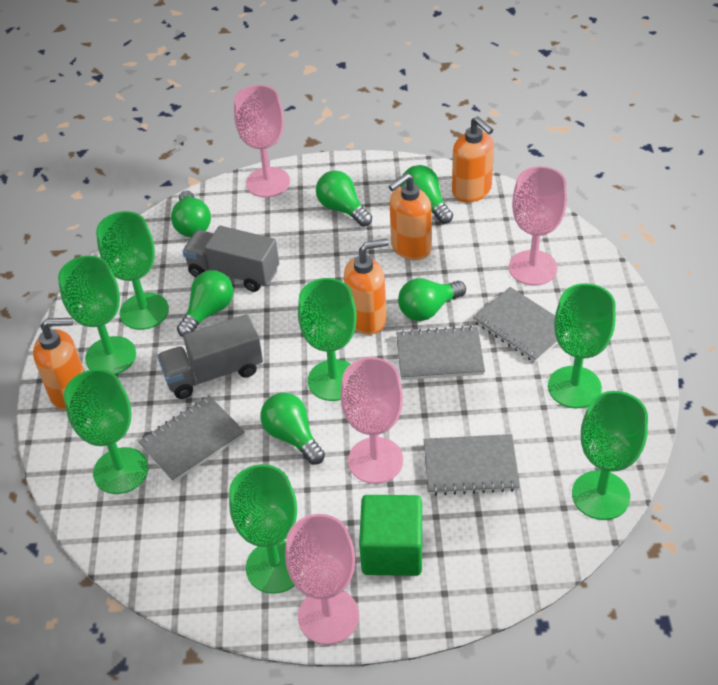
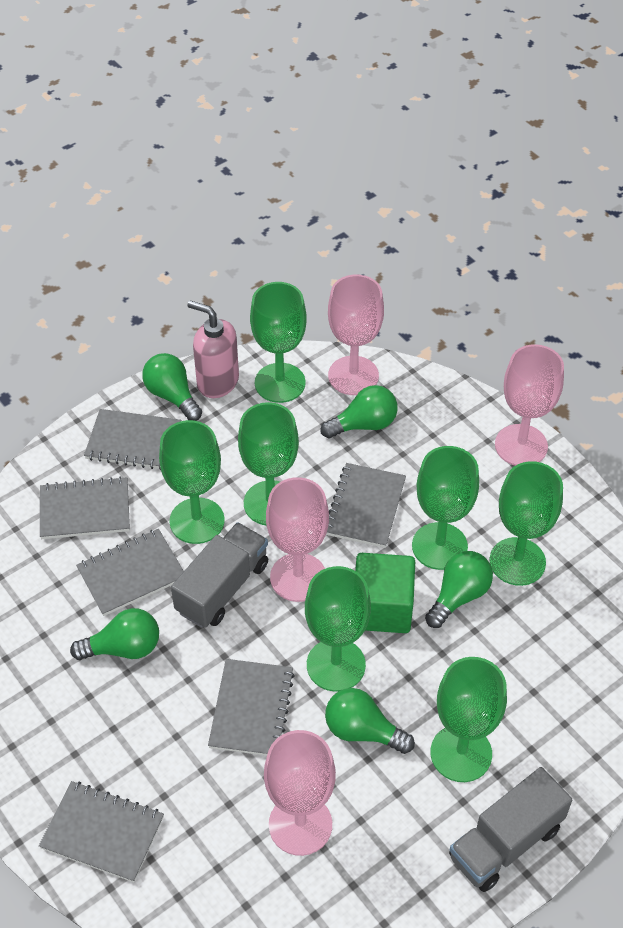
green light bulb: [171,190,211,237] [177,270,233,337] [260,393,325,465] [316,170,372,227] [398,278,466,321] [400,165,453,224] = 6 -> [70,608,159,660] [142,353,202,421] [321,385,398,439] [325,688,415,754] [425,551,493,628] = 5
grey notebook: [138,395,245,483] [396,326,485,380] [424,434,520,496] [473,287,558,362] = 4 -> [39,781,164,882] [40,476,130,539] [76,529,184,616] [84,409,181,470] [208,659,295,756] [326,463,406,548] = 6
orange soap dispenser: [33,318,84,411] [344,238,389,335] [389,173,432,260] [452,116,494,202] = 4 -> none = 0
pink soap dispenser: none = 0 -> [187,300,239,398] = 1

